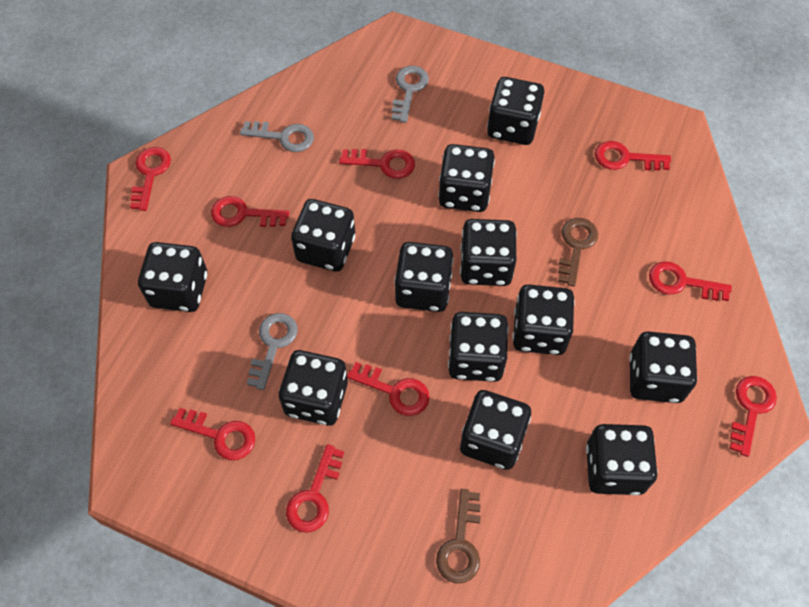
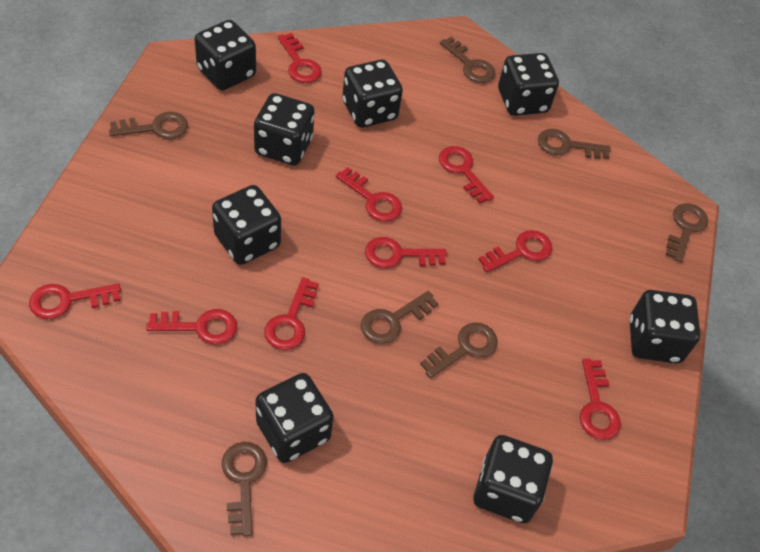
black dice: [138,242,207,312] [279,350,348,426] [291,199,355,272] [394,242,454,312] [438,144,495,212] [448,312,509,382] [460,219,517,286] [460,390,531,470] [487,77,544,145] [512,284,575,355] [586,424,657,495] [629,331,697,403] = 12 -> [194,20,256,91] [212,185,281,265] [254,93,315,166] [255,373,334,463] [342,60,403,128] [473,435,553,523] [498,53,559,116] [630,290,700,363] = 8
brown key: [436,489,481,583] [558,218,598,286] = 2 -> [109,112,188,139] [222,442,267,536] [361,291,439,344] [420,323,498,378] [440,37,495,83] [538,129,611,159] [666,203,708,262] = 7
grey key: [240,121,314,152] [247,313,298,390] [392,66,429,123] = 3 -> none = 0

